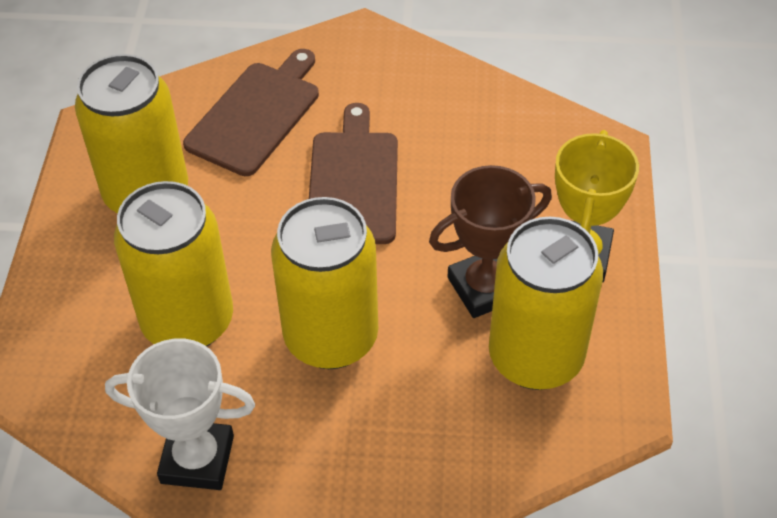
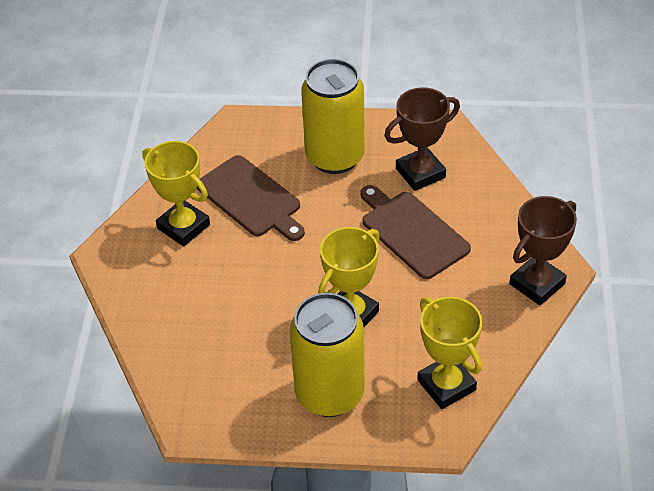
brown trophy: [429,165,552,318] = 1 -> [385,87,460,191] [509,196,577,306] = 2
white trophy: [105,338,255,490] = 1 -> none = 0
yellow can: [75,54,188,213] [114,181,233,347] [271,197,378,369] [489,217,603,390] = 4 -> [289,293,365,417] [301,59,365,174] = 2
yellow trophy: [555,130,639,282] = 1 -> [142,141,210,246] [319,227,380,327] [417,297,482,409] = 3

